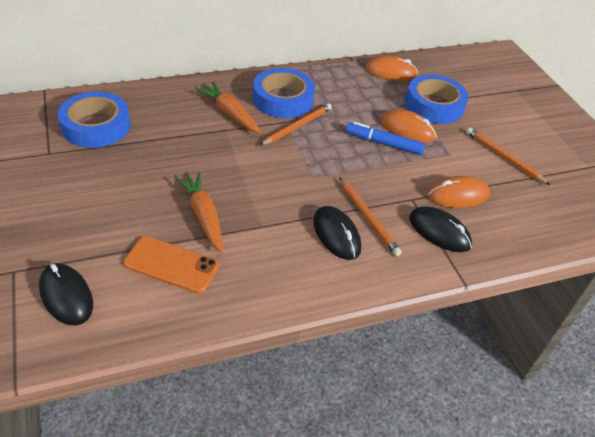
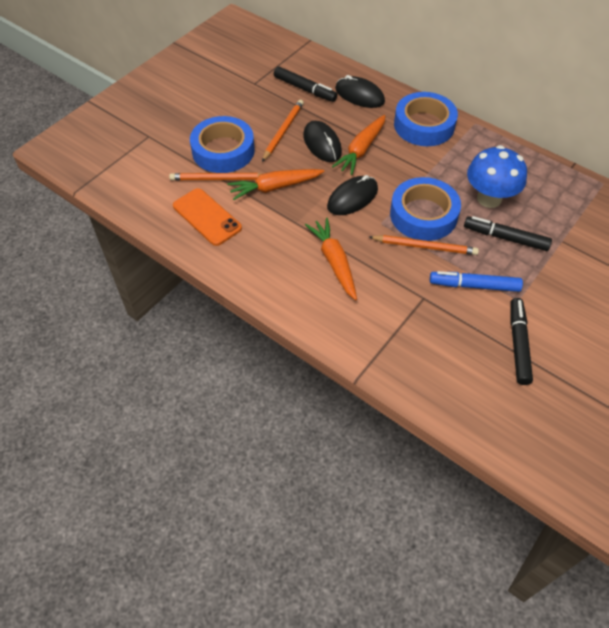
black marker: none = 0 -> [274,66,337,102] [464,216,552,251] [510,298,533,385] = 3
blue mushroom: none = 0 -> [467,145,527,208] = 1
orange carrot: [175,172,223,253] [195,82,261,134] = 2 -> [228,169,324,200] [305,218,357,300] [332,115,386,175] = 3
orange mouse: [365,56,418,81] [381,109,436,143] [427,176,490,208] = 3 -> none = 0

